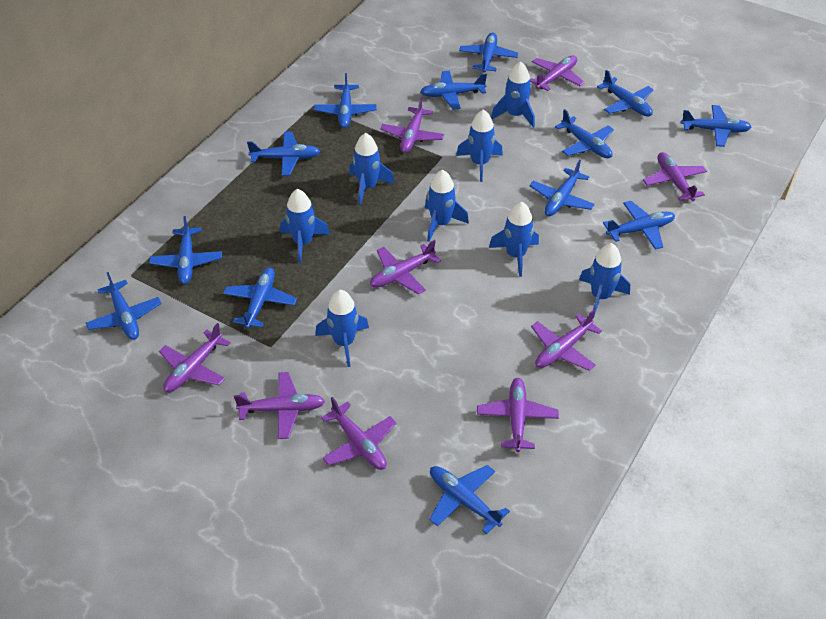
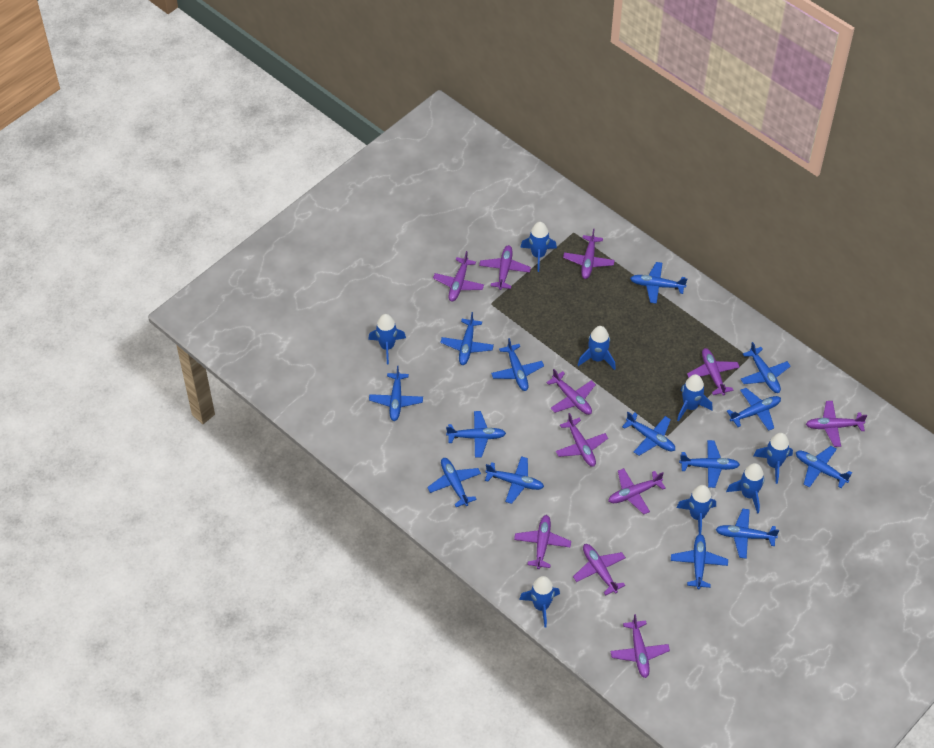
blue plane: [86,272,162,340] [149,216,222,284] [223,267,297,329] [247,132,321,176] [314,73,377,128] [420,71,487,110] [429,465,510,534] [459,32,518,73] [529,160,595,216] [555,109,614,158] [597,70,654,117] [603,201,675,250] [681,105,751,147] = 13 -> [369,365,423,421] [427,458,481,507] [440,312,494,365] [446,411,506,458] [485,456,544,504] [491,338,544,391] [622,412,675,456] [630,262,687,304] [671,534,728,589] [679,440,740,488] [715,509,779,559] [727,388,781,431] [741,342,791,393] [796,446,852,488] = 14
purple plane: [159,323,231,392] [234,372,325,439] [321,397,396,470] [370,240,441,294] [380,97,444,153] [477,378,559,452] [530,55,585,91] [531,310,602,371] [643,152,707,201] = 9 -> [433,251,484,302] [479,245,531,290] [514,515,571,569] [546,369,596,415] [556,413,608,467] [563,228,615,279] [573,544,626,596] [608,468,666,514] [610,614,670,678] [687,348,740,396] [806,401,867,447] = 11

